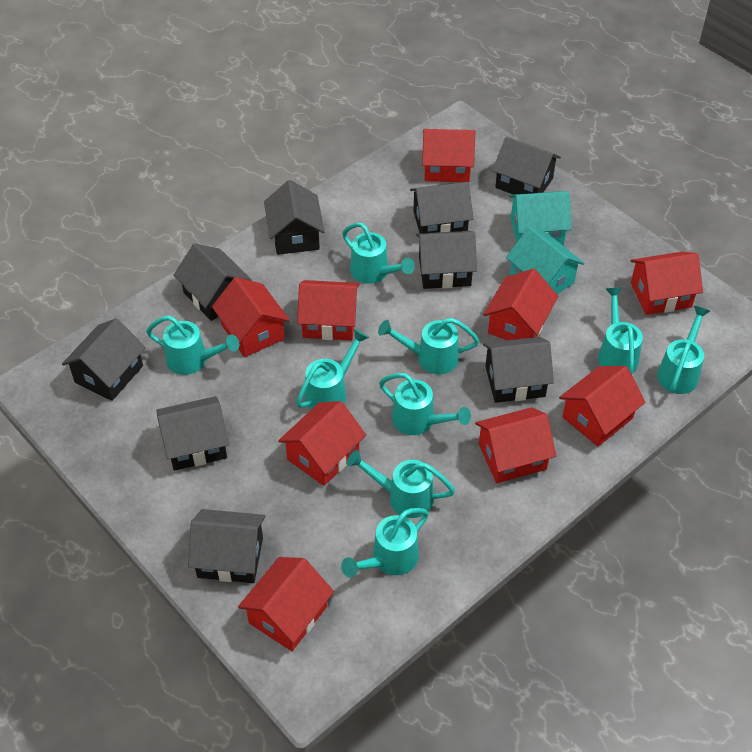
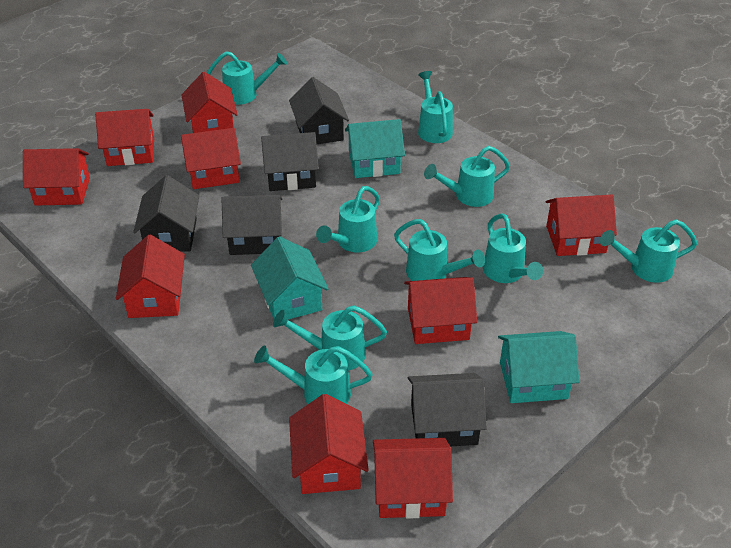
black house: [62,318,146,401] [156,396,229,471] [174,243,252,321] [188,509,265,583] [264,180,325,255] [410,182,473,233] [416,231,477,289] [483,337,554,403] [492,136,561,195] = 9 -> [133,175,199,252] [222,195,282,255] [261,132,319,191] [289,77,349,144] [408,373,487,446] = 5
turquoise house: [506,226,585,294] [509,191,572,245] = 2 -> [251,236,329,320] [345,119,405,178] [498,331,579,403] = 3

